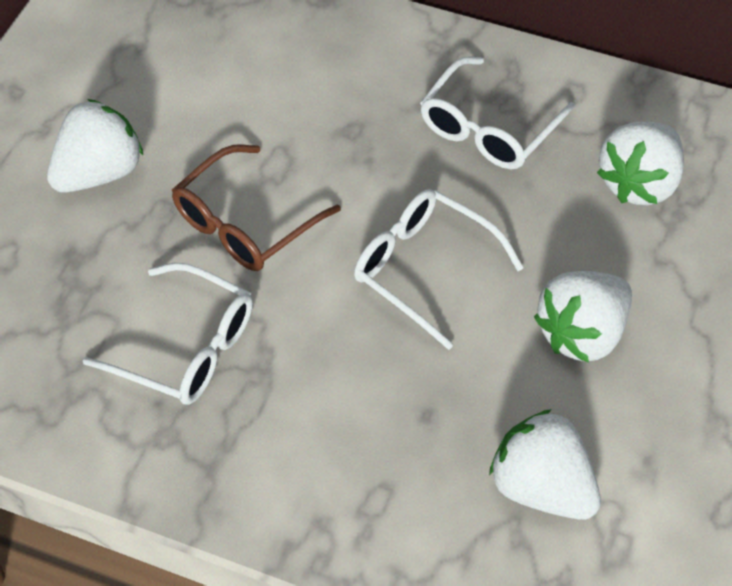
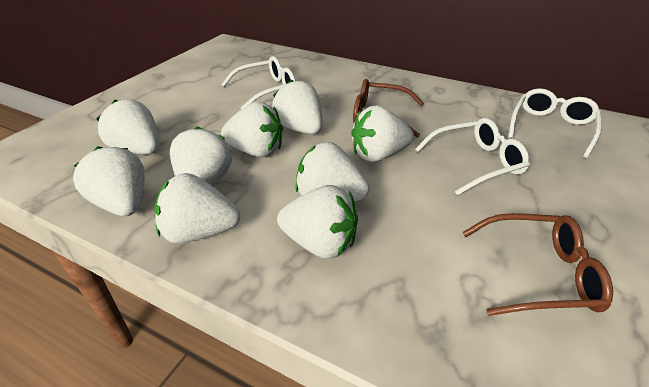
brown glasses: [172,144,341,271] = 1 -> [353,79,424,138] [462,213,613,316] = 2
white strawberry: [47,99,143,193] [489,409,601,520] [534,271,632,363] [597,122,684,205] = 4 -> [73,146,144,216] [96,100,159,154] [155,173,240,244] [170,126,232,186] [221,102,283,157] [272,80,322,134] [277,185,358,258] [296,142,370,202] [351,106,414,162] = 9

